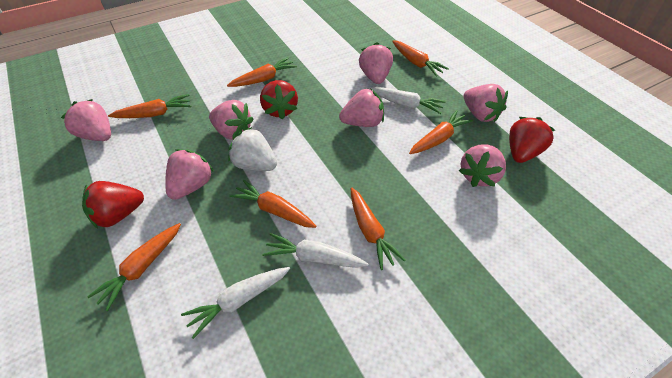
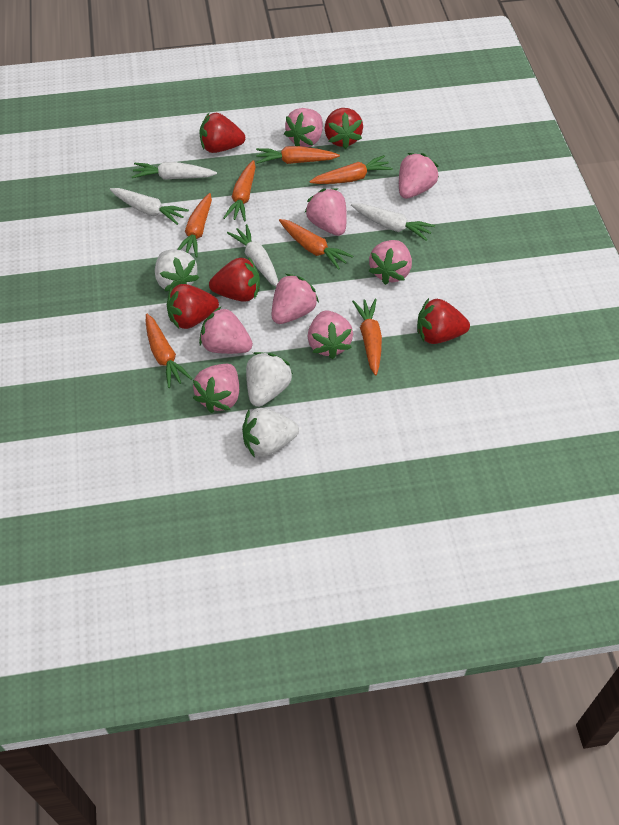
pink strawberry: [61,99,111,141] [165,149,214,200] [209,100,253,140] [339,88,384,127] [359,43,393,84] [459,144,506,187] [464,84,508,122] = 7 -> [193,364,239,413] [199,306,253,354] [272,274,319,324] [284,108,323,147] [305,188,347,236] [308,311,353,359] [369,240,412,285] [399,153,439,199] = 8
red strawberry: [82,181,144,229] [260,80,298,120] [509,117,555,163] = 3 -> [167,284,219,329] [199,113,245,153] [209,256,260,302] [324,108,363,149] [417,298,470,344] = 5
white carrot: [181,267,290,339] [262,233,368,268] [369,87,445,114] = 3 -> [110,188,189,225] [132,162,217,180] [227,224,278,286] [351,203,435,241] = 4
white strawberry: [228,127,277,171] = 1 -> [155,249,199,291] [242,408,299,458] [246,352,293,407] = 3

